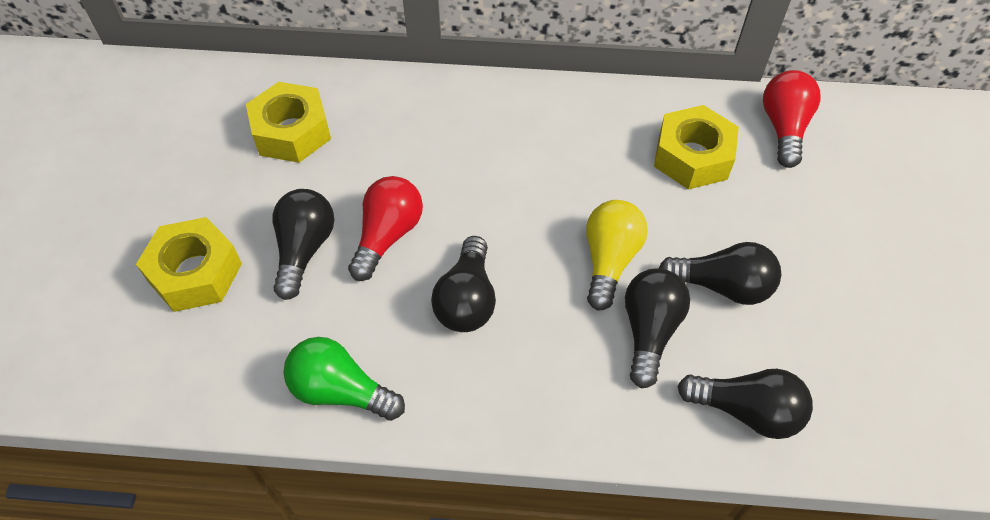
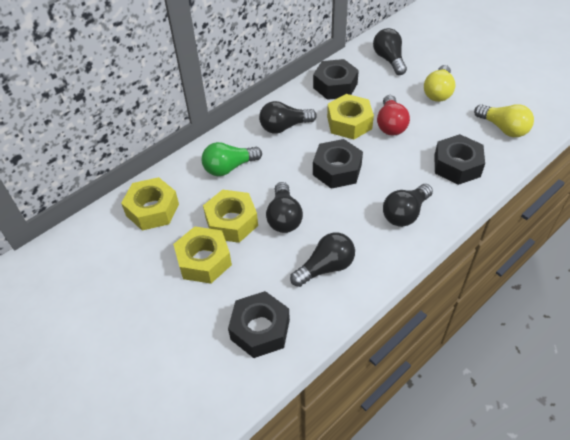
black nut: none = 0 -> [228,291,290,358] [313,59,359,100] [313,139,363,189] [434,134,485,185] = 4
red light bulb: [348,176,423,281] [763,70,821,168] = 2 -> [377,95,410,136] = 1
yellow light bulb: [586,200,648,310] = 1 -> [424,65,456,102] [474,104,534,137] = 2
yellow nut: [136,217,242,312] [246,82,331,163] [654,105,739,190] = 3 -> [121,177,179,231] [173,227,232,284] [203,189,258,243] [327,94,374,140] = 4

